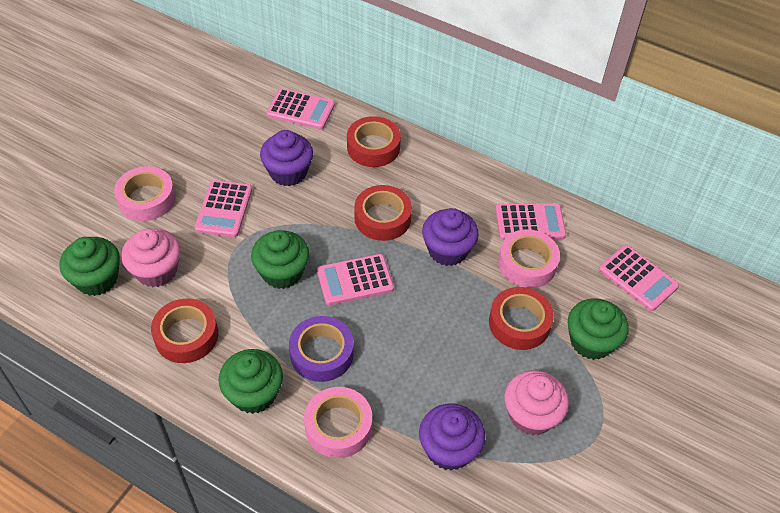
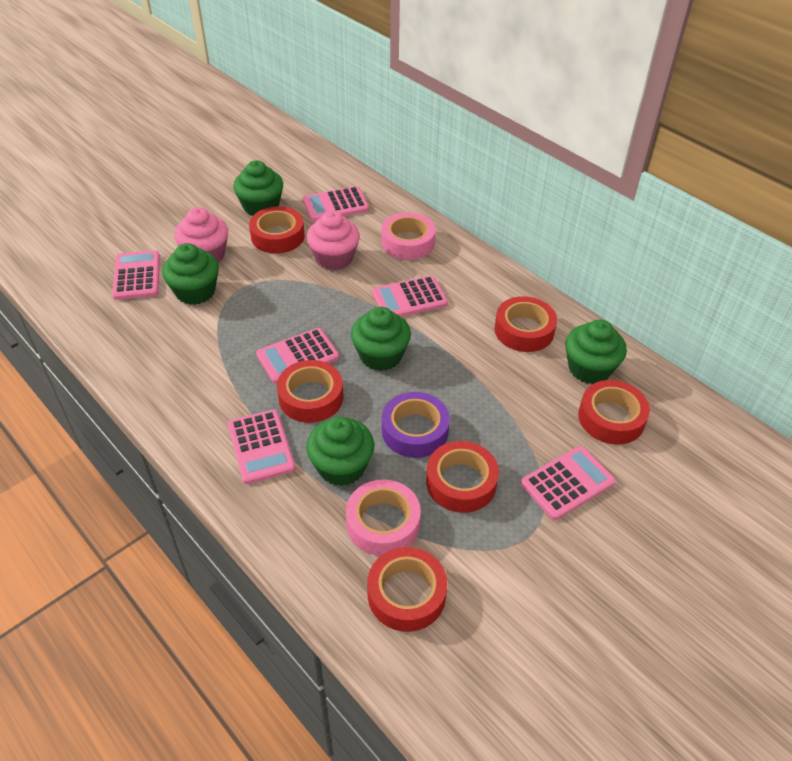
green cupcake: [60,237,120,296] [219,349,283,414] [251,230,309,289] [568,298,629,360] = 4 -> [162,243,219,305] [233,160,283,216] [306,417,374,486] [351,307,411,371] [565,320,627,384] = 5
pink calculator: [195,180,252,237] [266,88,335,129] [317,254,394,305] [495,203,566,240] [599,245,679,311] = 5 -> [112,250,160,300] [228,409,295,484] [256,328,339,384] [303,186,369,222] [372,276,448,317] [521,446,616,520] = 6
pink tape: [114,166,176,221] [304,387,372,458] [498,229,560,288] = 3 -> [346,479,421,556] [381,212,436,260] = 2
purple cupcake: [260,130,313,186] [419,403,485,471] [422,208,479,266] = 3 -> none = 0
red tape: [151,298,218,363] [347,116,401,167] [354,185,412,241] [489,287,554,350] = 4 -> [249,206,305,254] [277,360,343,423] [367,547,447,632] [426,441,499,513] [495,296,557,352] [578,380,650,445] = 6

